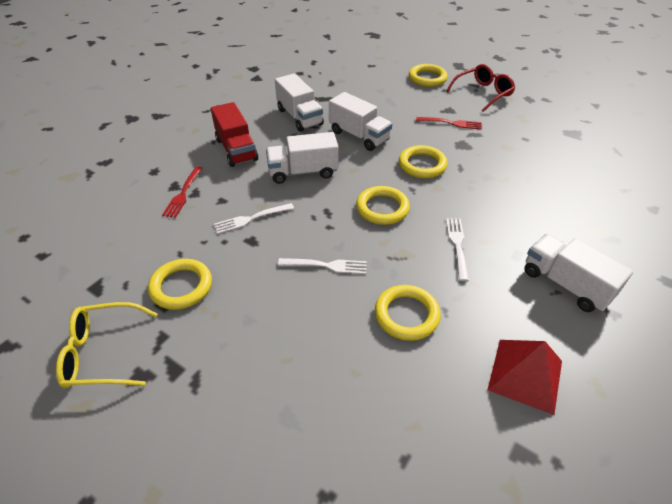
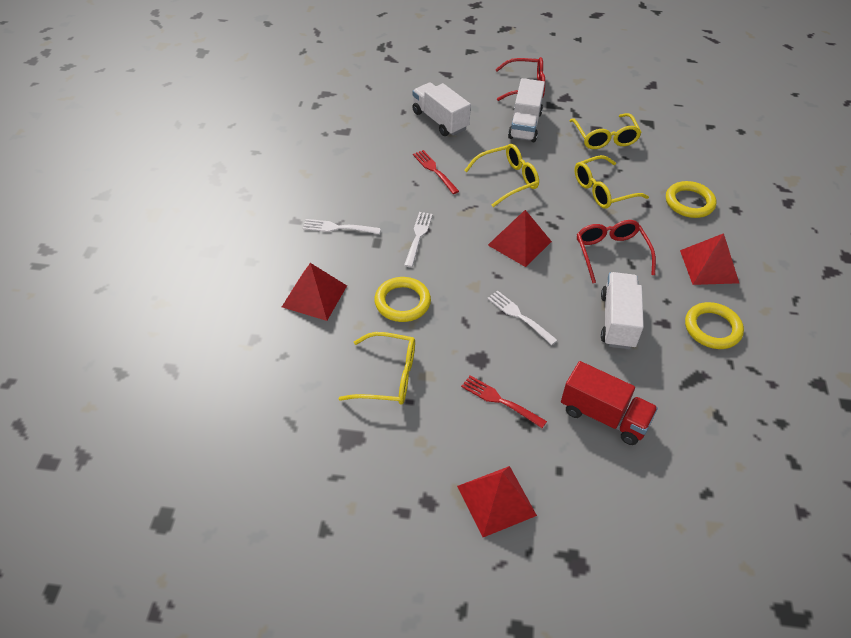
red glasses: [446,64,515,112] = 1 -> [495,57,545,101] [577,220,656,283] = 2
red pyramid: [488,340,562,415] = 1 -> [282,263,347,321] [457,466,537,537] [488,210,552,267] [680,233,739,285] = 4
white truck: [266,132,339,184] [275,73,324,132] [329,92,392,151] [524,234,633,312] = 4 -> [412,83,471,136] [508,78,545,142] [601,272,644,349] = 3
yellow glasses: [56,302,157,388] = 1 -> [338,332,415,405] [464,144,539,207] [569,113,642,149] [574,155,649,209] = 4
yellow ring: [148,259,212,310] [356,186,410,225] [375,285,441,341] [399,145,447,178] [409,64,448,87] = 5 -> [374,277,431,322] [666,181,717,218] [685,302,744,349] = 3

